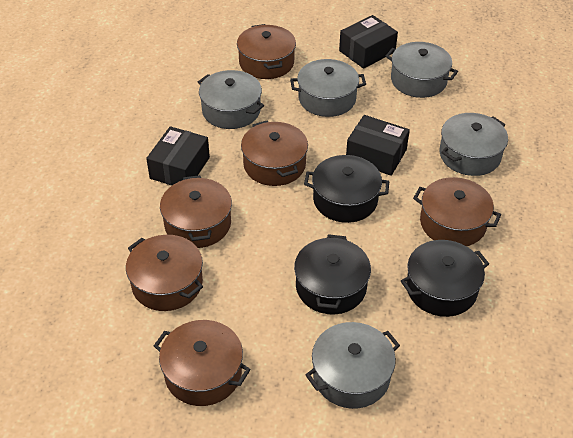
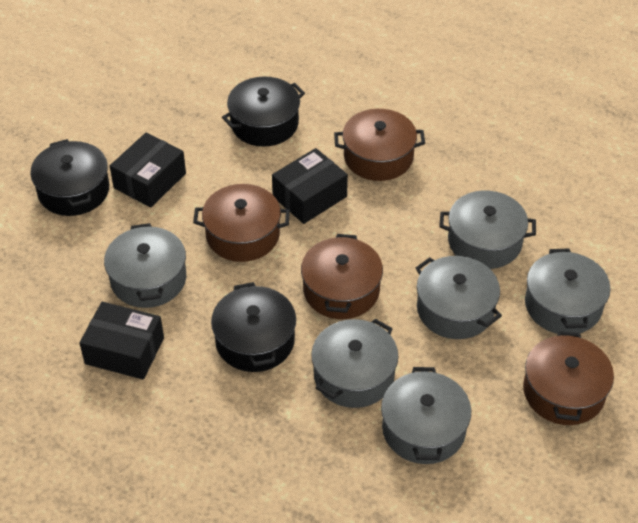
brown pot: [126,235,203,311] [154,320,251,406] [160,175,232,248] [237,24,296,79] [241,121,308,186] [413,177,501,246] = 6 -> [193,184,290,262] [301,234,383,319] [334,109,425,181] [523,331,614,425] = 4
grey pot: [198,70,264,129] [290,59,366,117] [306,322,400,409] [385,42,458,98] [439,113,508,176] = 5 -> [104,223,186,308] [311,319,398,408] [381,367,471,464] [416,256,502,339] [439,191,536,269] [525,248,611,334] = 6

